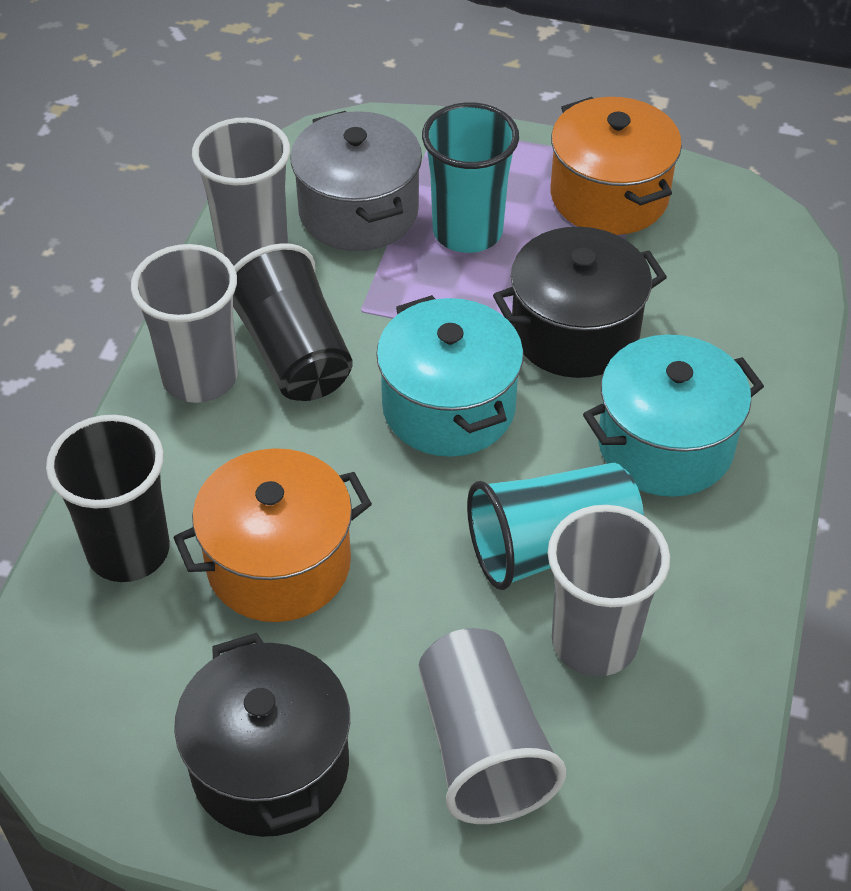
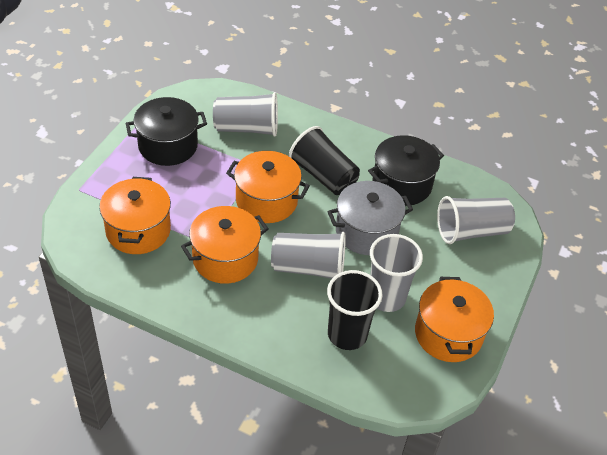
orange pot: [173,448,372,622] [551,97,682,235] = 2 -> [99,177,171,254] [181,206,269,284] [226,151,310,223] [415,277,494,362] = 4
turquoise cup: [422,102,519,253] [467,463,644,590] = 2 -> none = 0
turquoise pot: [376,295,524,457] [583,334,764,497] = 2 -> none = 0

